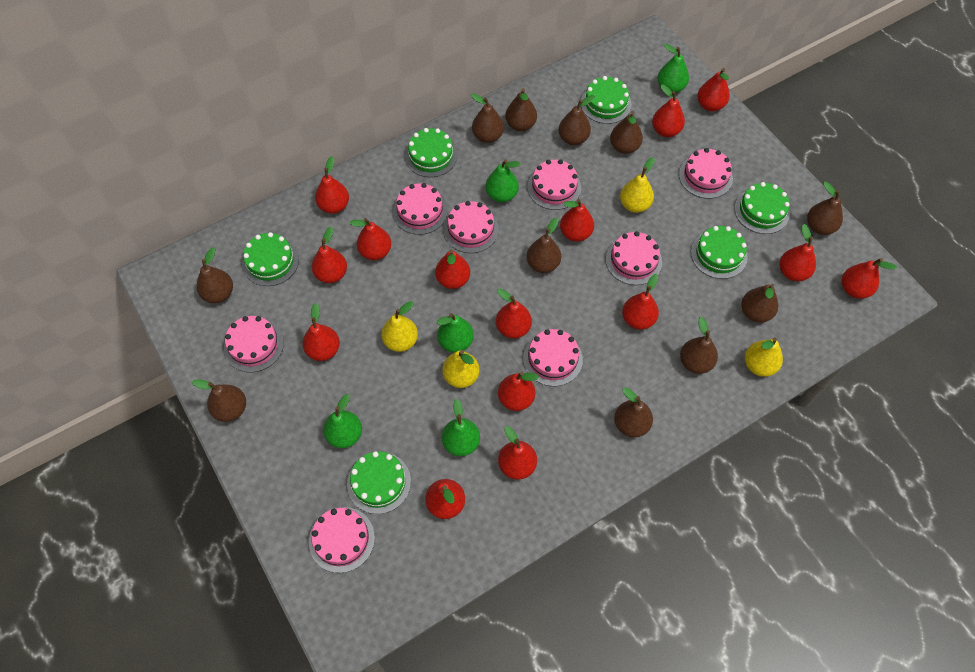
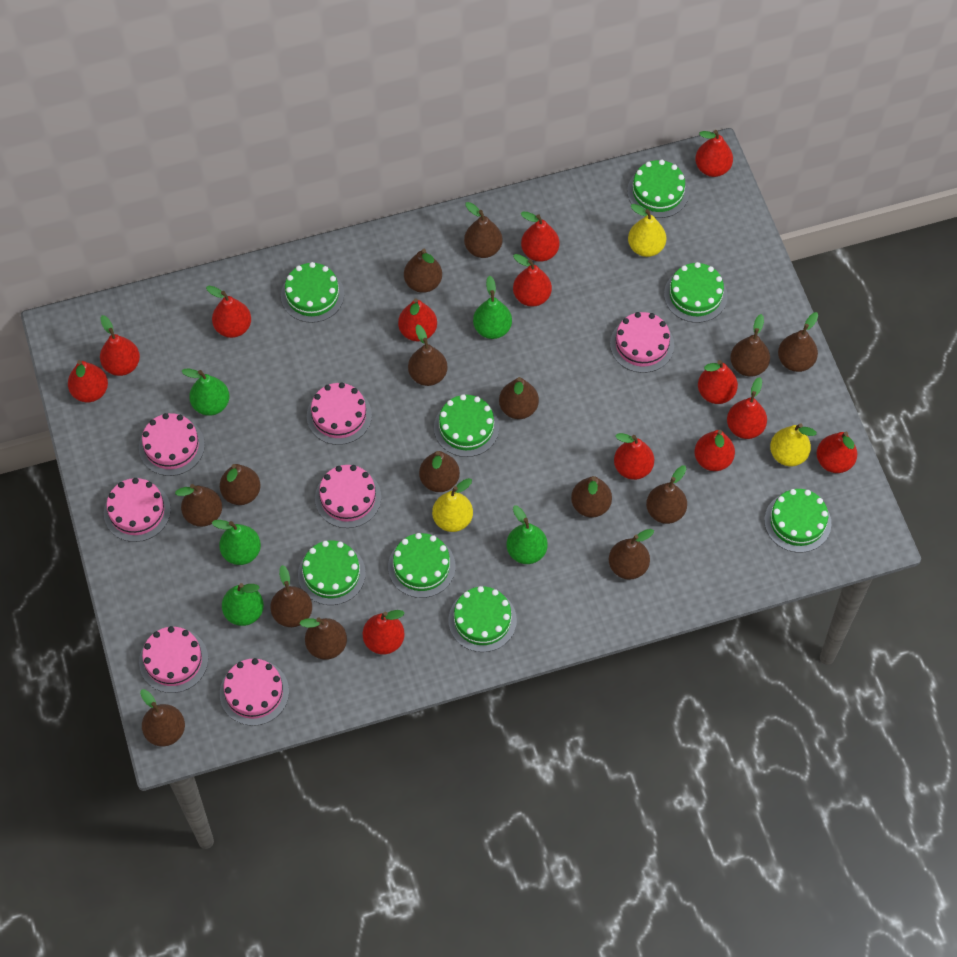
brown pear: [192,380,246,422] [196,247,233,303] [471,93,504,143] [505,88,537,131] [527,218,561,273] [558,95,595,145] [610,111,643,154] [614,387,653,437] [680,317,718,374] [741,283,778,323] [807,182,843,235] = 11 -> [140,689,185,746] [175,484,222,527] [220,464,261,505] [271,565,312,627] [299,617,347,660] [404,249,442,293] [408,324,448,386] [419,451,460,492] [464,202,502,258] [499,377,539,419] [571,476,612,517] [609,529,654,580] [646,466,687,524] [730,314,770,377] [778,312,818,372] = 15
green cake: [242,232,299,286] [347,451,411,514] [405,128,457,177] [581,76,632,124] [691,226,748,279] [734,182,790,234] = 6 -> [281,262,344,323] [298,540,366,605] [388,533,456,598] [434,394,499,457] [449,586,517,652] [627,160,689,218] [664,262,728,323] [764,489,831,553] = 8
pink cake: [224,316,284,373] [309,507,375,573] [393,183,448,235] [443,201,499,253] [523,329,583,386] [528,159,581,210] [606,231,662,285] [679,148,733,199] = 8 -> [104,478,171,542] [139,413,205,476] [139,626,208,693] [220,658,289,726] [307,382,372,445] [315,465,381,528] [610,312,674,373] = 7
red pear: [302,303,340,361] [312,227,347,283] [315,156,349,214] [350,218,391,260] [425,479,465,519] [435,249,470,289] [496,288,532,339] [498,372,539,411] [498,426,537,480] [560,199,594,242] [622,274,659,330] [652,85,685,137] [697,68,730,111] [780,224,816,281] [842,258,897,299] = 15 -> [68,360,108,402] [100,315,140,376] [206,286,251,338] [363,610,405,654] [398,298,437,341] [513,254,552,307] [521,212,559,262] [614,433,654,480] [694,430,735,471] [695,130,733,177] [698,360,738,404] [727,377,767,439] [817,432,857,473] = 13
yellow pear: [381,301,418,352] [442,350,480,388] [620,157,655,213] [745,338,783,377] = 4 -> [432,478,473,532] [628,204,666,257] [770,423,817,466] = 3

